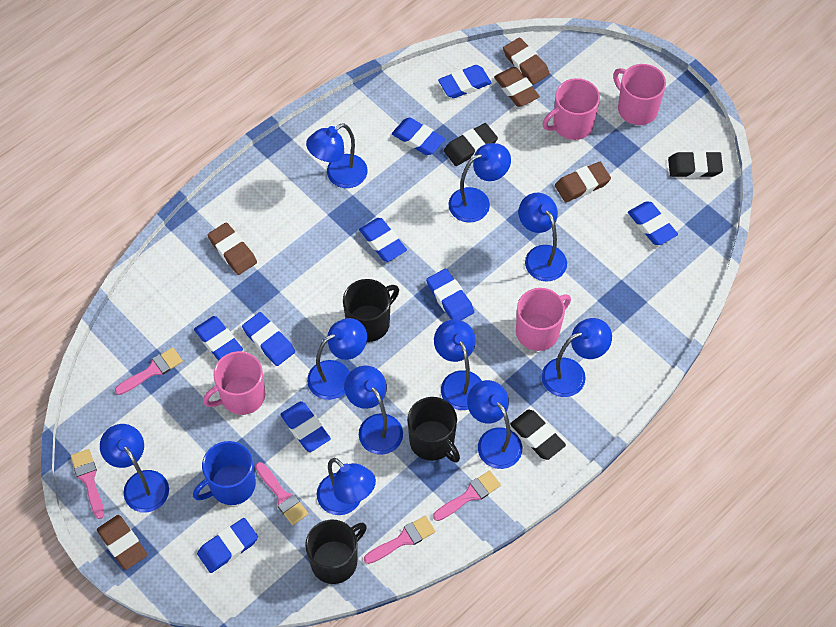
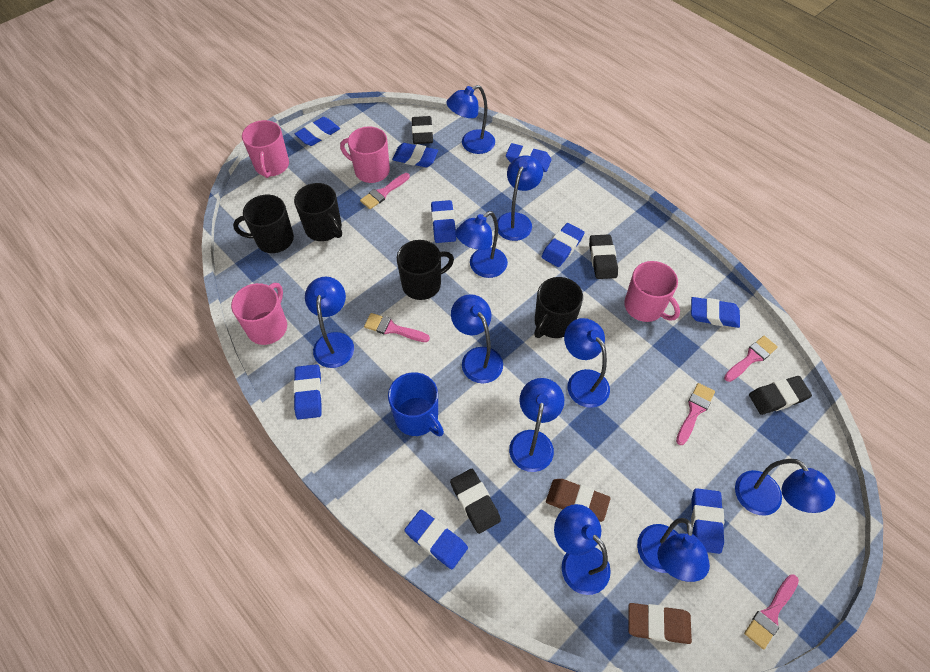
black eraser: [444,123,498,166] [510,410,566,460] [668,151,723,178] = 3 -> [412,116,433,144] [450,469,501,534] [589,234,618,279] [749,376,812,415] = 4
black mug: [305,519,367,584] [343,279,399,342] [407,397,460,463] = 3 -> [233,195,294,253] [294,183,342,241] [397,240,454,300] [534,277,583,338] = 4
brown eraser: [97,515,147,570] [208,222,257,275] [494,67,540,107] [503,37,550,85] [555,162,611,202] = 5 -> [546,479,610,522] [628,603,692,644] = 2

